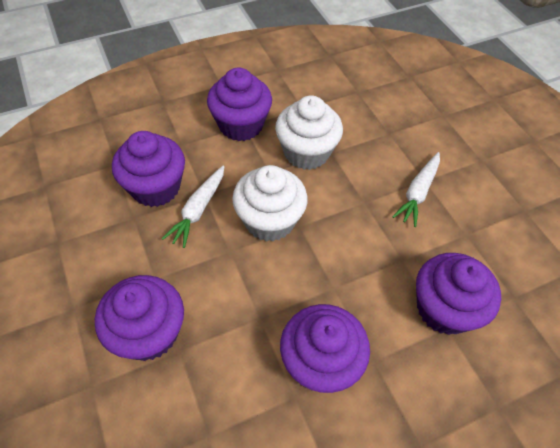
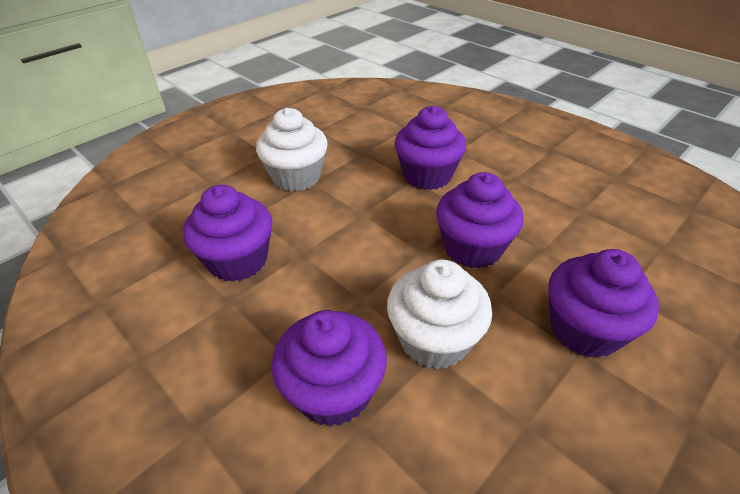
white carrot: [162,166,224,248] [392,152,440,227] = 2 -> none = 0

